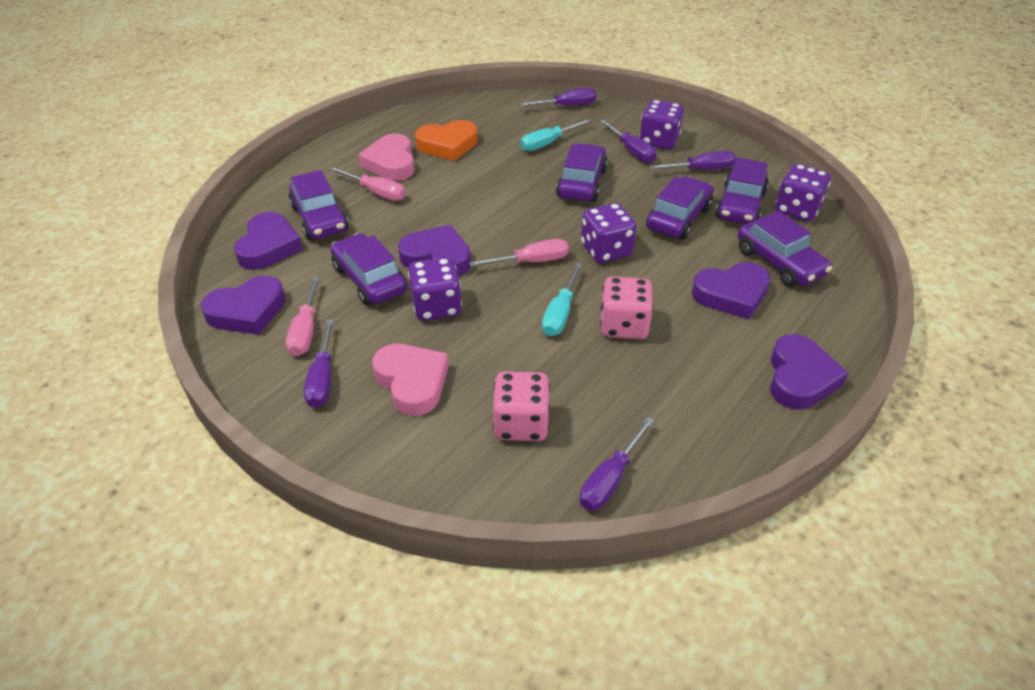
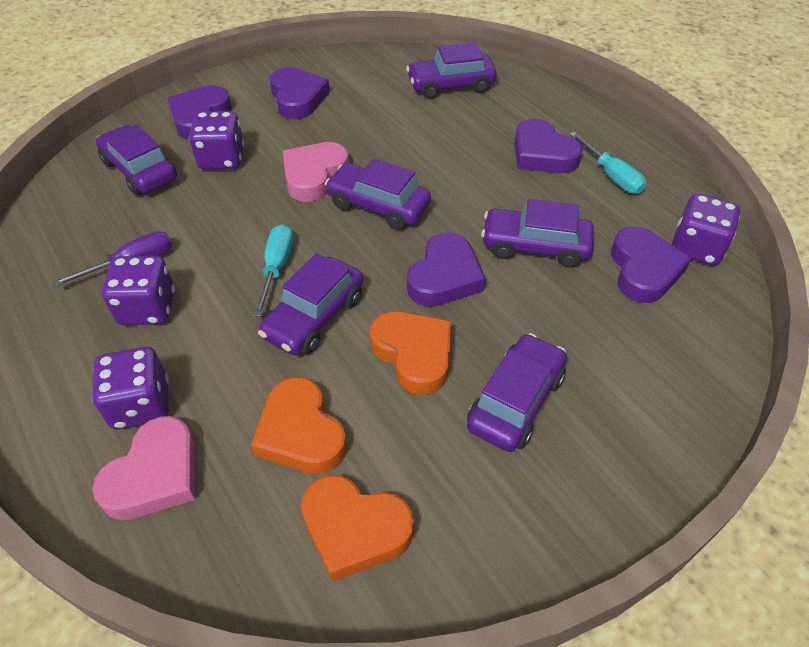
orange heart: [415,120,478,161] = 1 -> [251,377,347,474] [301,475,414,582] [370,311,452,395] = 3
pink dice: [493,371,550,441] [600,276,653,339] = 2 -> none = 0
pink screwdriver: [286,277,320,356] [329,166,406,201] [469,239,569,267] = 3 -> none = 0
purple screwdriver: [304,319,334,408] [519,88,597,106] [580,416,654,511] [599,119,656,163] [649,151,736,170] = 5 -> [52,231,172,287] = 1

